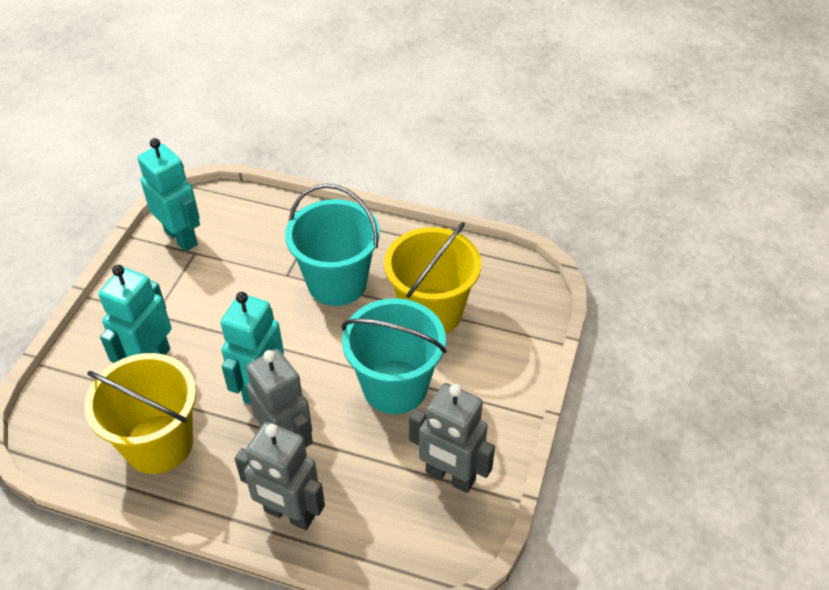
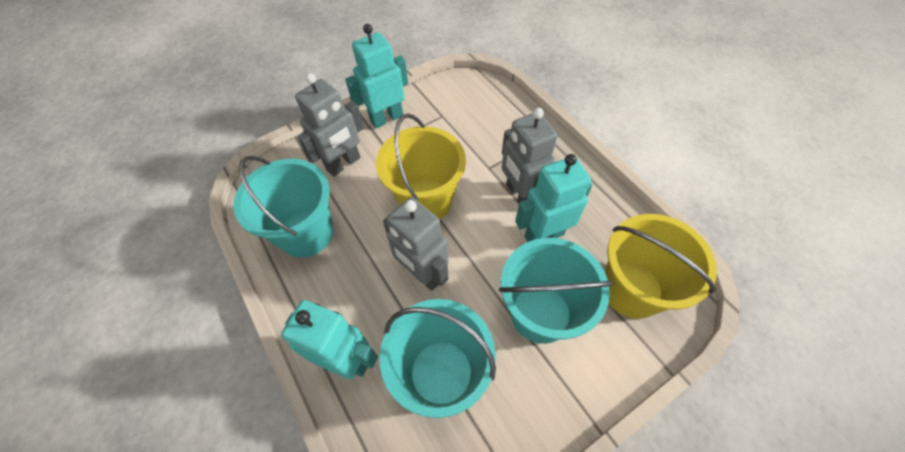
turquoise bucket: [285,184,380,306] [342,298,446,414] = 2 -> [233,156,333,258] [380,299,496,418] [499,238,613,344] = 3

